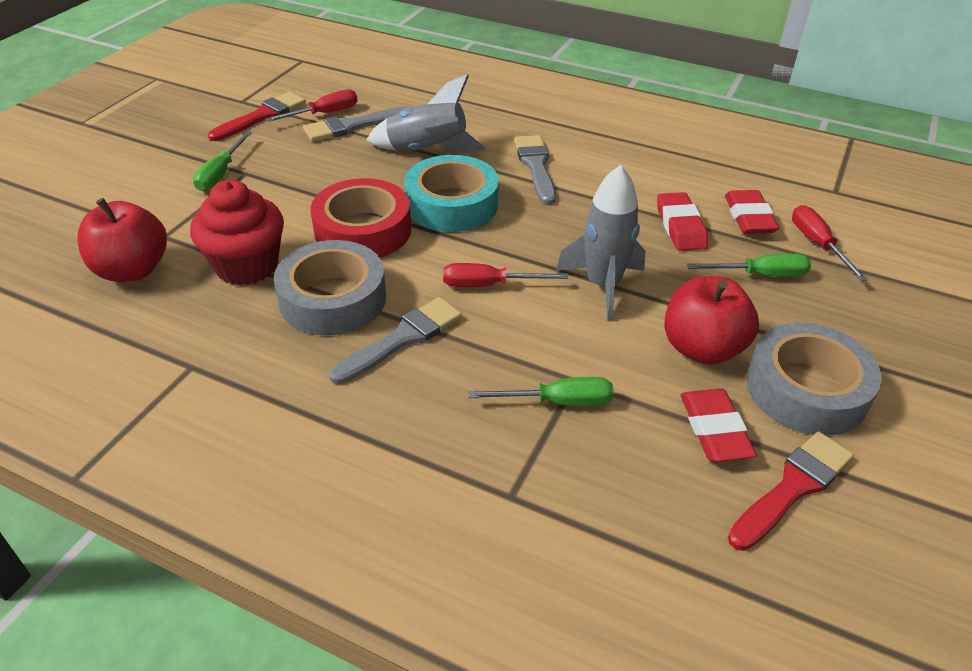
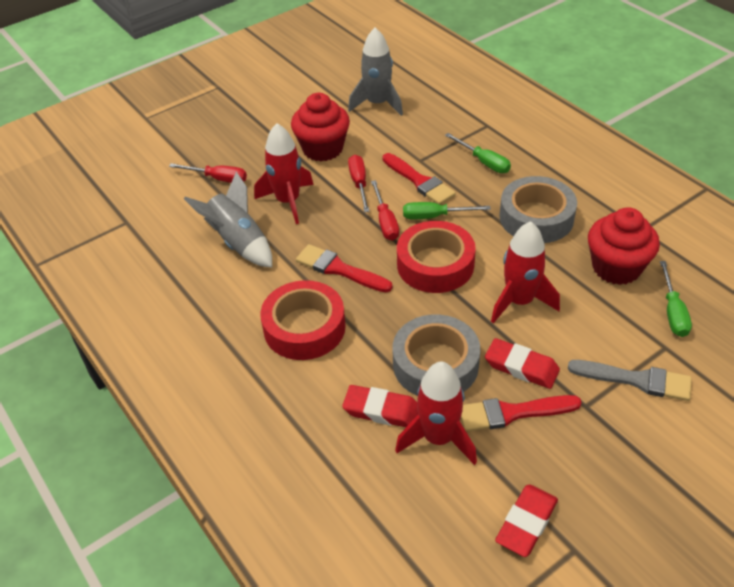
grey brush: [303,106,408,141] [329,297,462,384] [514,135,556,205] = 3 -> [568,360,692,401] = 1
red apple: [77,198,167,282] [664,276,759,365] = 2 -> none = 0
red brush: [208,92,306,141] [728,431,854,551] = 2 -> [296,244,393,292] [382,153,456,205] [461,395,582,432] = 3
red cupcake: [190,180,284,285] = 1 -> [291,93,350,161] [588,207,660,285] = 2
red rocket: none = 0 -> [254,123,314,224] [395,362,477,465] [491,221,560,323] = 3
red tape: [311,178,411,258] = 1 -> [260,280,346,360] [397,221,476,293] = 2
turquoise tape: [404,155,499,232] = 1 -> none = 0

